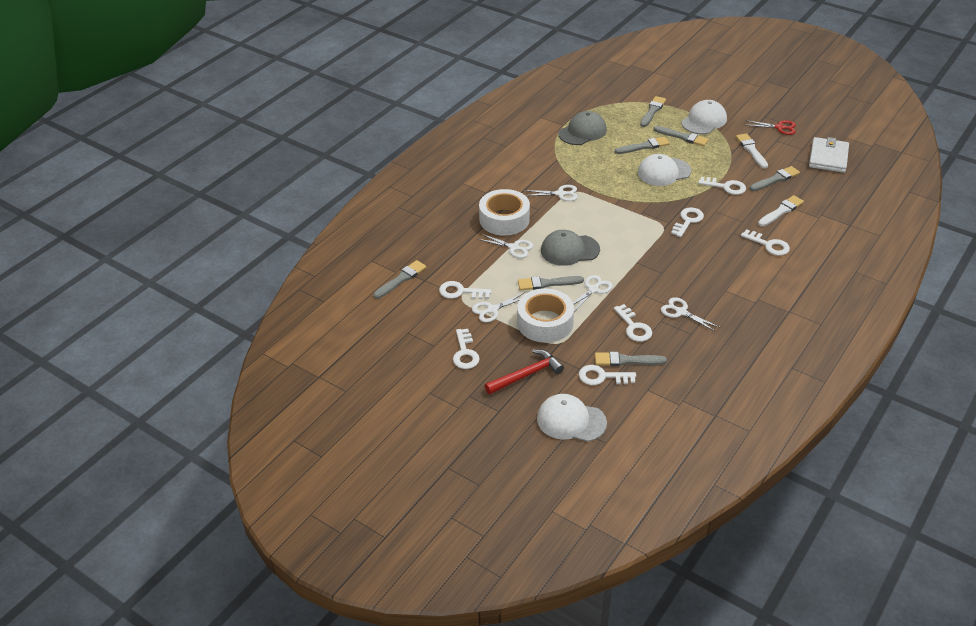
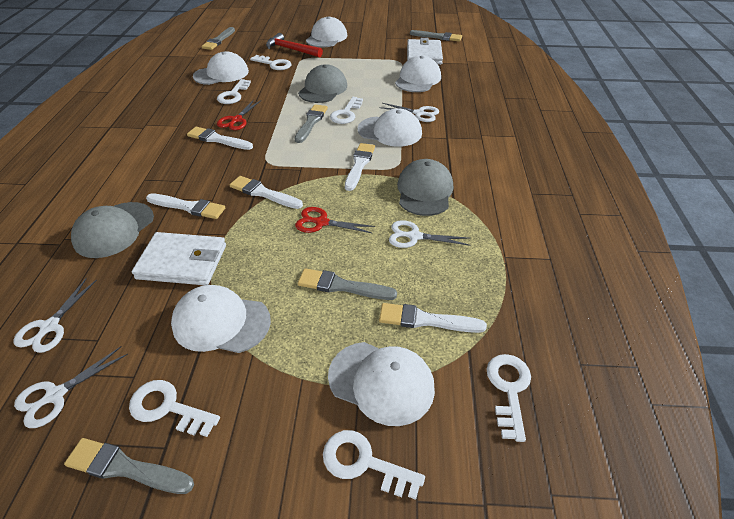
grey brush: [373,260,426,299] [518,276,584,290] [595,352,667,366] [615,137,670,154] [640,96,666,127] [653,126,709,146] [750,166,800,191] = 7 -> [64,438,194,494] [201,27,235,50] [295,104,328,143] [298,268,397,300] [410,30,462,42] = 5
grey cap: [541,230,600,266] [558,111,607,145] = 2 -> [71,202,154,258] [298,64,347,103] [397,159,453,216] = 3
red scissors: [745,120,796,135] = 1 -> [217,100,261,130] [295,207,375,234] = 2
white brush: [736,133,768,169] [758,195,804,226] = 2 -> [146,193,225,219] [187,127,253,150] [230,176,303,209] [345,143,375,191] [379,303,487,333] = 5
white cap: [537,394,607,442] [638,154,691,186] [682,100,727,134] = 3 -> [171,285,271,353] [193,52,249,85] [306,16,347,47] [328,342,435,426] [357,108,422,147] [395,56,441,92] = 6
white key: [439,281,492,299] [453,329,480,369] [579,365,636,385] [614,304,652,342] [671,207,704,237] [698,177,746,195] [741,229,790,256] = 7 -> [129,380,220,437] [217,79,251,104] [250,55,291,70] [323,430,425,500] [330,97,363,124] [487,354,531,442] = 6
white scissors: [472,292,525,322] [477,234,533,258] [524,185,578,201] [573,275,613,312] [661,297,720,332] = 5 -> [14,278,97,353] [14,346,128,428] [379,103,439,122] [389,220,471,248] = 4
white tape: [479,189,530,236] [517,288,574,343] = 2 -> none = 0
white wallet: [809,137,849,173] = 1 -> [132,232,226,285] [407,38,443,65] = 2

